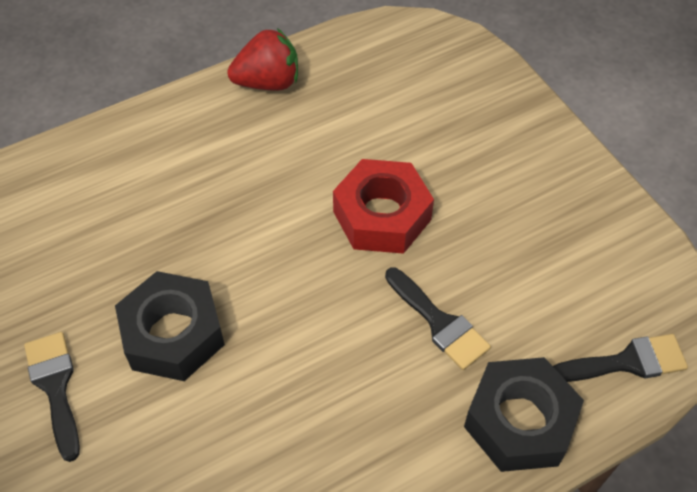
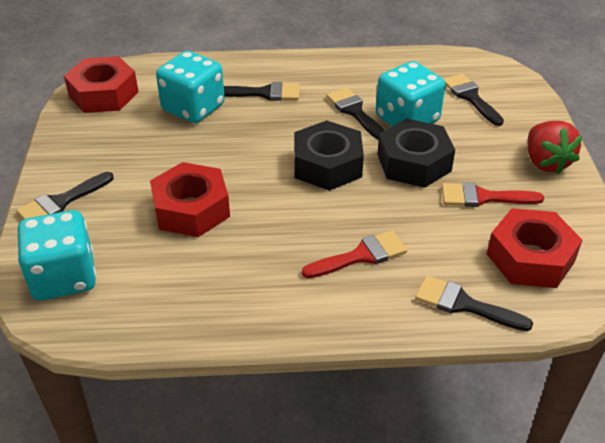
black brush: [24,332,80,462] [385,267,491,370] [553,334,688,382] = 3 -> [16,172,114,220] [224,82,300,101] [326,88,384,140] [415,275,533,331] [443,74,504,126] = 5
red brush: none = 0 -> [302,230,407,278] [442,182,544,207] = 2
red nut: [333,159,434,254] = 1 -> [64,56,138,113] [150,162,230,237] [487,208,583,288] = 3
turquoise dice: none = 0 -> [18,210,96,300] [156,51,225,123] [376,61,445,126] = 3

